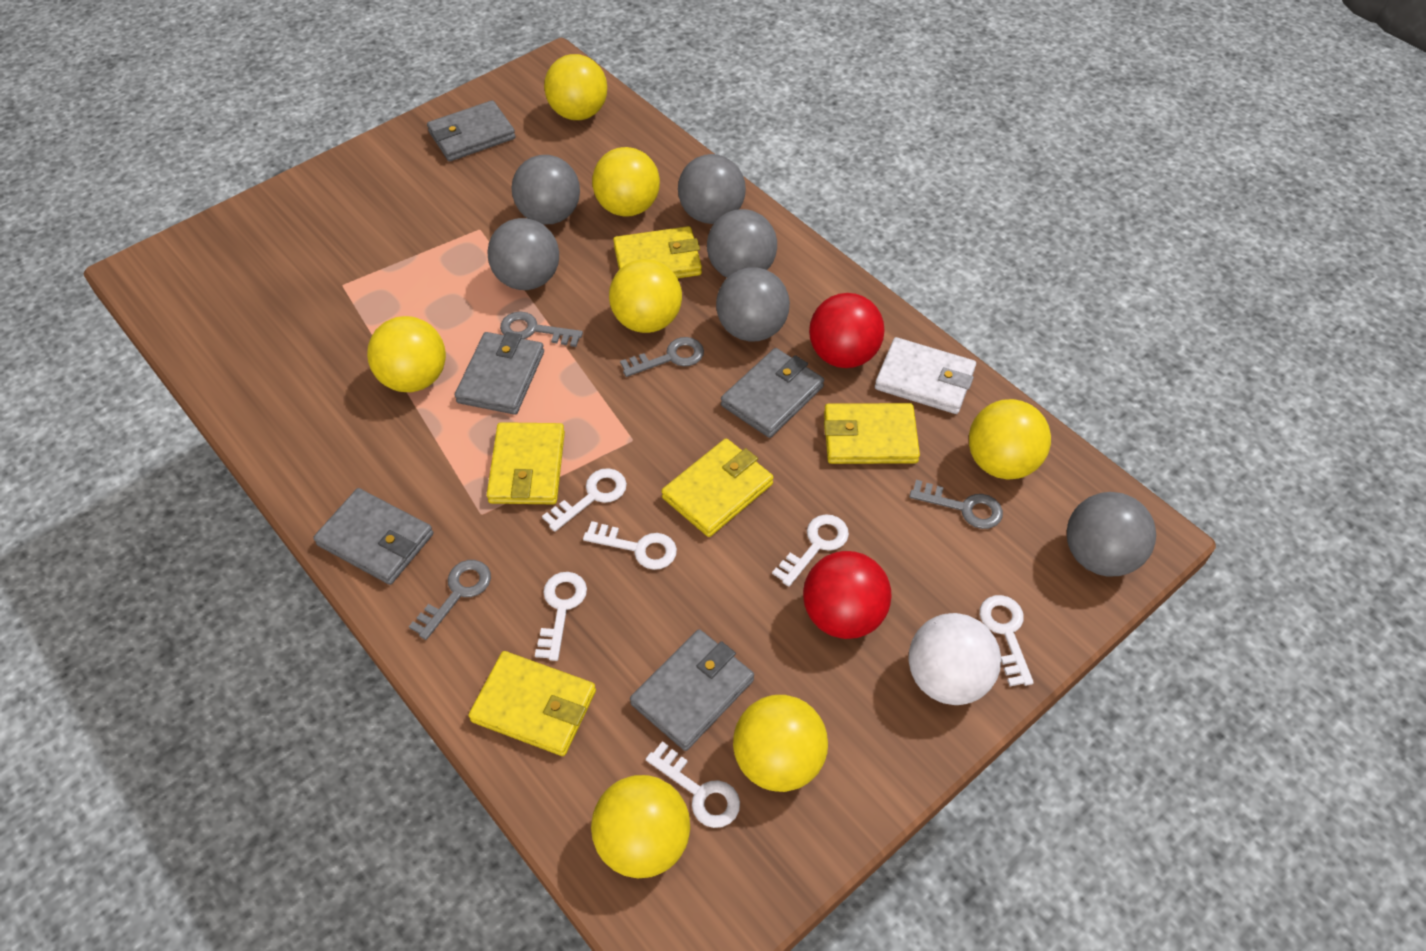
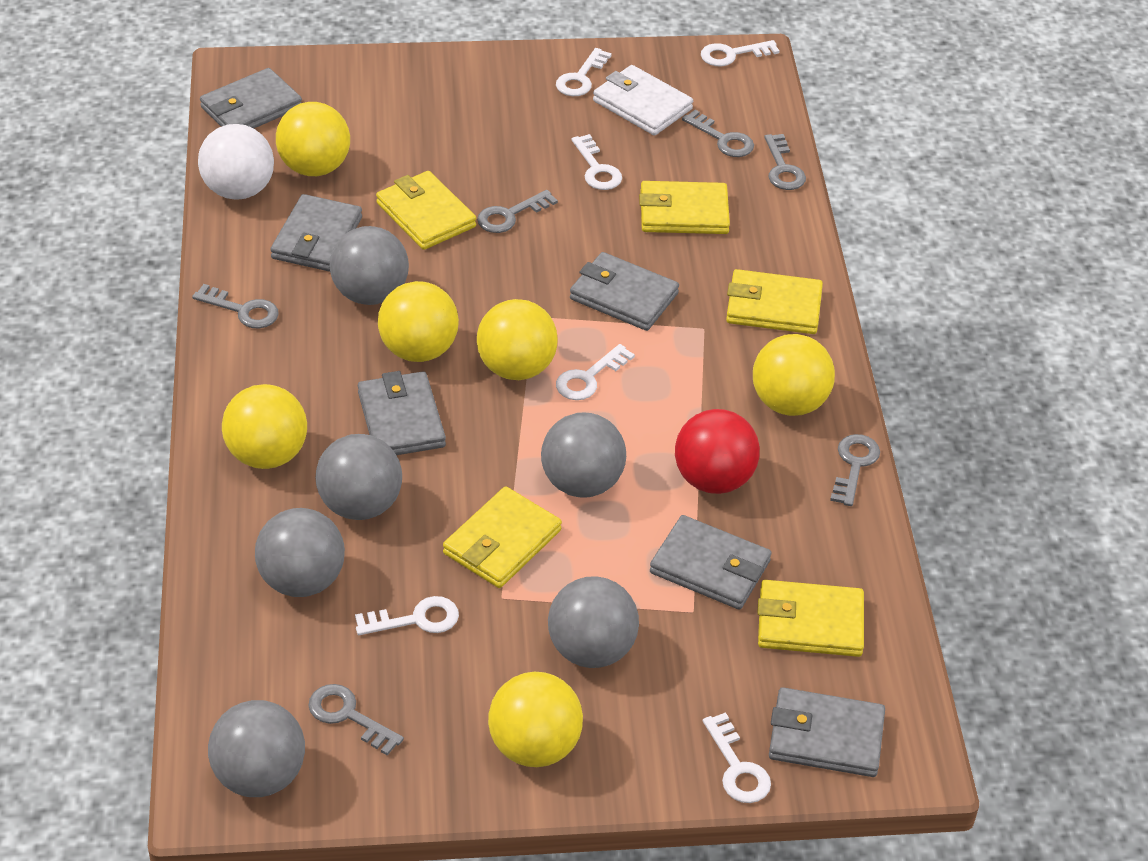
grey key: [409,560,491,640] [500,311,583,347] [620,337,704,377] [909,480,1003,529] = 4 -> [192,284,279,328] [308,684,404,755] [477,190,558,233] [682,110,754,157] [764,134,806,190] [830,434,880,506] = 6
grey wallet: [313,488,433,585] [427,100,516,162] [455,332,544,415] [630,629,754,751] [721,348,824,438] = 5 -> [200,68,302,128] [270,194,362,272] [358,371,446,455] [570,252,679,331] [650,515,771,610] [769,687,885,777] = 6
red ball: [803,551,891,639] [809,293,885,368] = 2 -> [675,409,760,494] = 1
yellow ball: [367,316,446,392] [544,54,607,120] [591,775,690,878] [592,147,660,217] [609,259,682,333] [733,695,828,792] [969,399,1051,479] = 7 -> [222,384,307,469] [276,102,350,176] [378,281,459,362] [477,299,558,380] [488,672,583,767] [753,334,835,416] = 6

